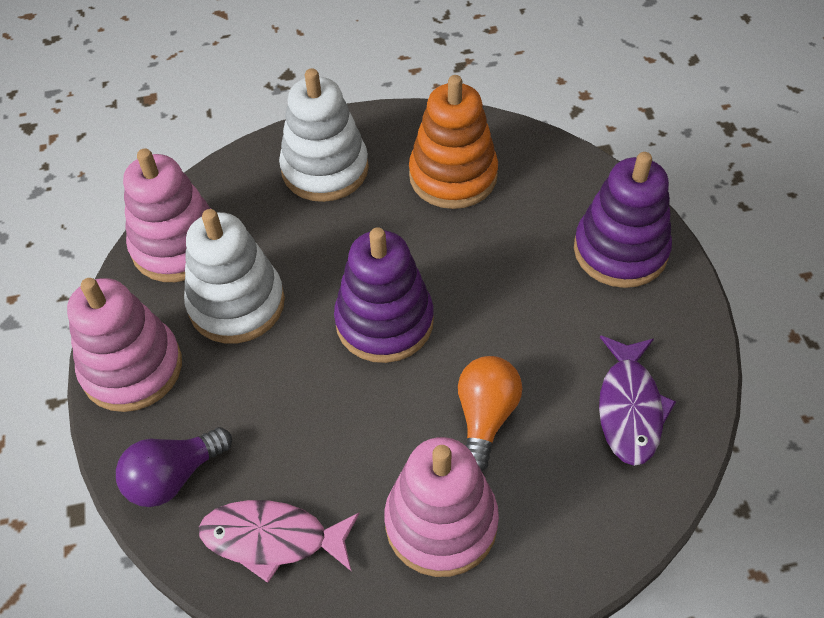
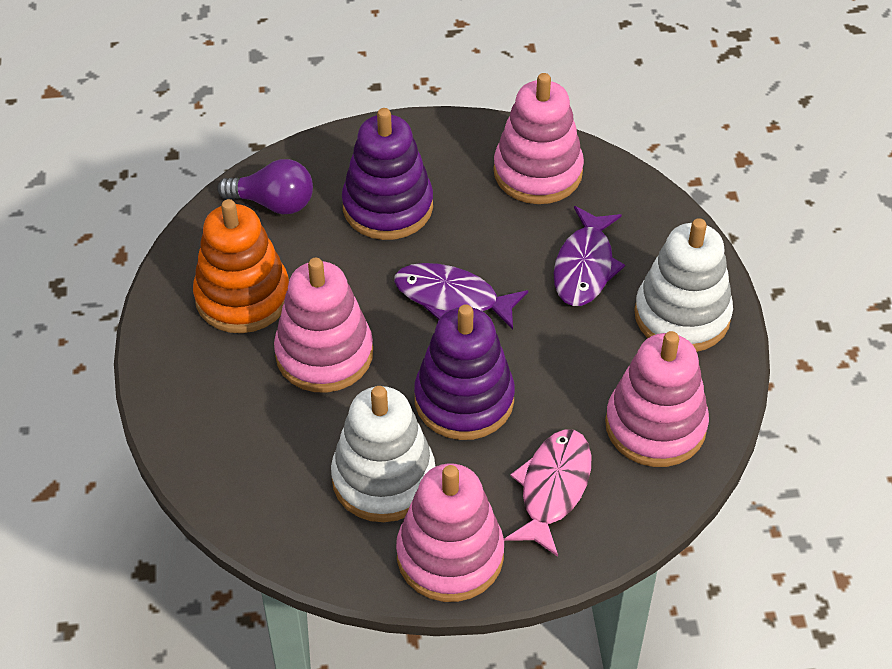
orange light bulb: [458,356,523,471] = 1 -> none = 0
pink stacking toy: [67,278,182,412] [123,148,211,282] [384,437,499,577] = 3 -> [274,258,373,393] [396,463,504,602] [493,73,584,204] [605,331,709,467] = 4
purple fish: [599,335,676,466] = 1 -> [394,263,528,330] [554,206,625,306] = 2

